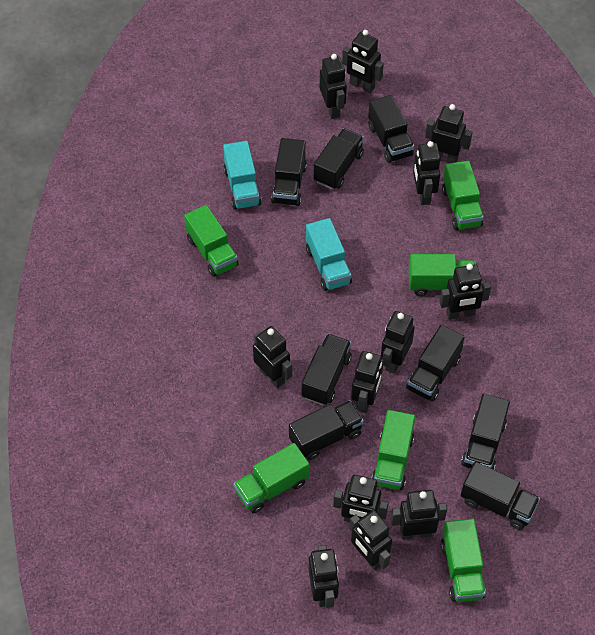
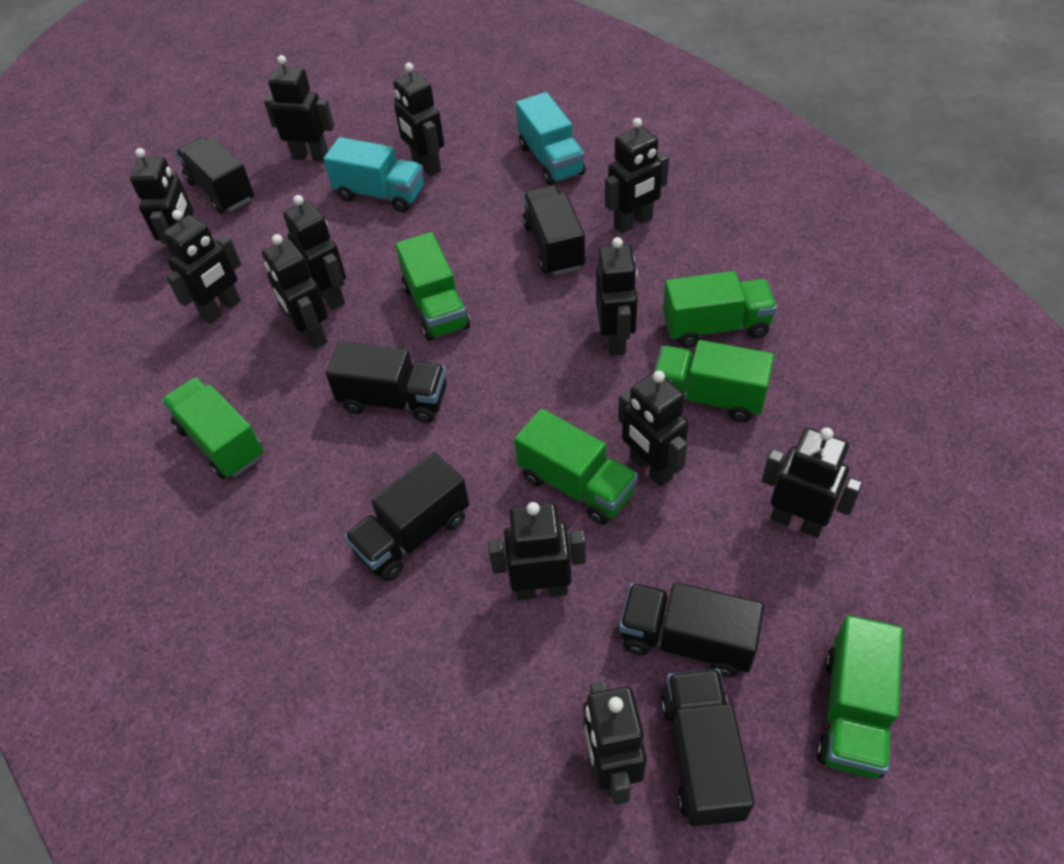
black truck: [271,138,307,206] [289,400,364,460] [302,334,352,405] [314,128,364,189] [368,95,414,163] [406,325,465,402] [461,394,510,470] [461,461,540,530] = 8 -> [175,137,254,214] [326,341,447,423] [344,453,469,581] [522,185,586,275] [619,582,765,677] [661,669,755,827] = 6

